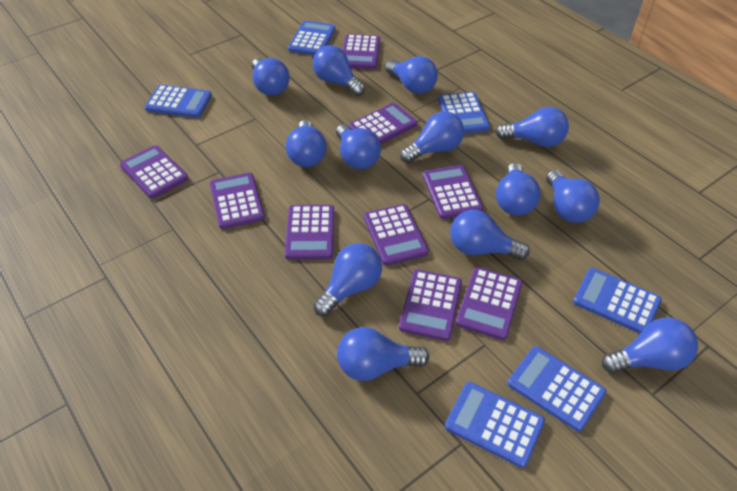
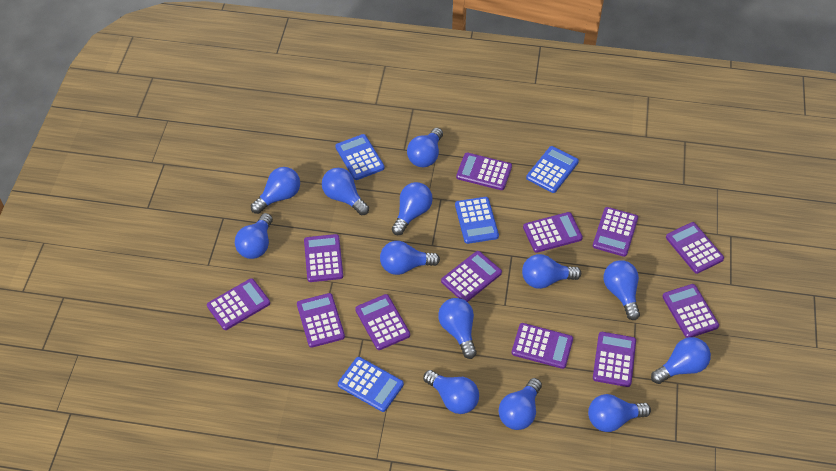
blue calculator: [145,85,212,118] [288,21,336,55] [438,92,490,134] [445,382,545,468] [507,346,606,432] [573,268,661,334] = 6 -> [335,134,385,180] [338,357,404,412] [455,197,499,244] [526,146,579,193] = 4
purple calculator: [120,145,189,199] [210,173,265,229] [285,205,334,260] [343,34,380,69] [349,103,417,145] [364,204,429,266] [399,270,462,341] [423,165,483,219] [456,267,522,340] = 9 -> [207,278,270,330] [297,293,345,348] [304,234,343,282] [355,294,410,350] [441,251,502,302] [456,153,512,190] [512,323,573,369] [523,212,583,253] [593,207,638,257] [593,332,636,387] [662,284,719,338] [666,222,724,274] = 12

